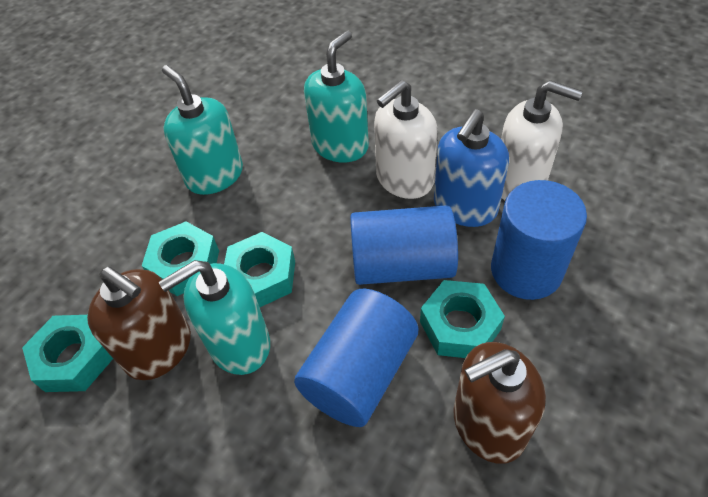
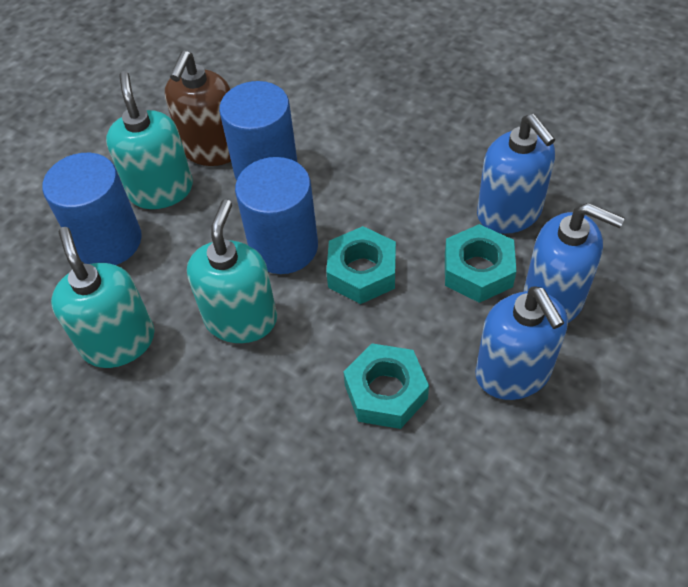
blue soap dispenser: [434,109,509,227] = 1 -> [475,286,568,400] [477,114,556,234] [523,203,624,323] = 3
brown soap dispenser: [87,267,191,380] [453,342,546,464] = 2 -> [165,51,231,166] = 1
turquoise nut: [22,315,113,392] [142,222,219,296] [224,232,295,307] [420,280,505,358] = 4 -> [326,226,396,304] [344,343,429,429] [445,224,516,303] = 3
white soap dispenser: [374,80,438,199] [501,80,583,200] = 2 -> none = 0

